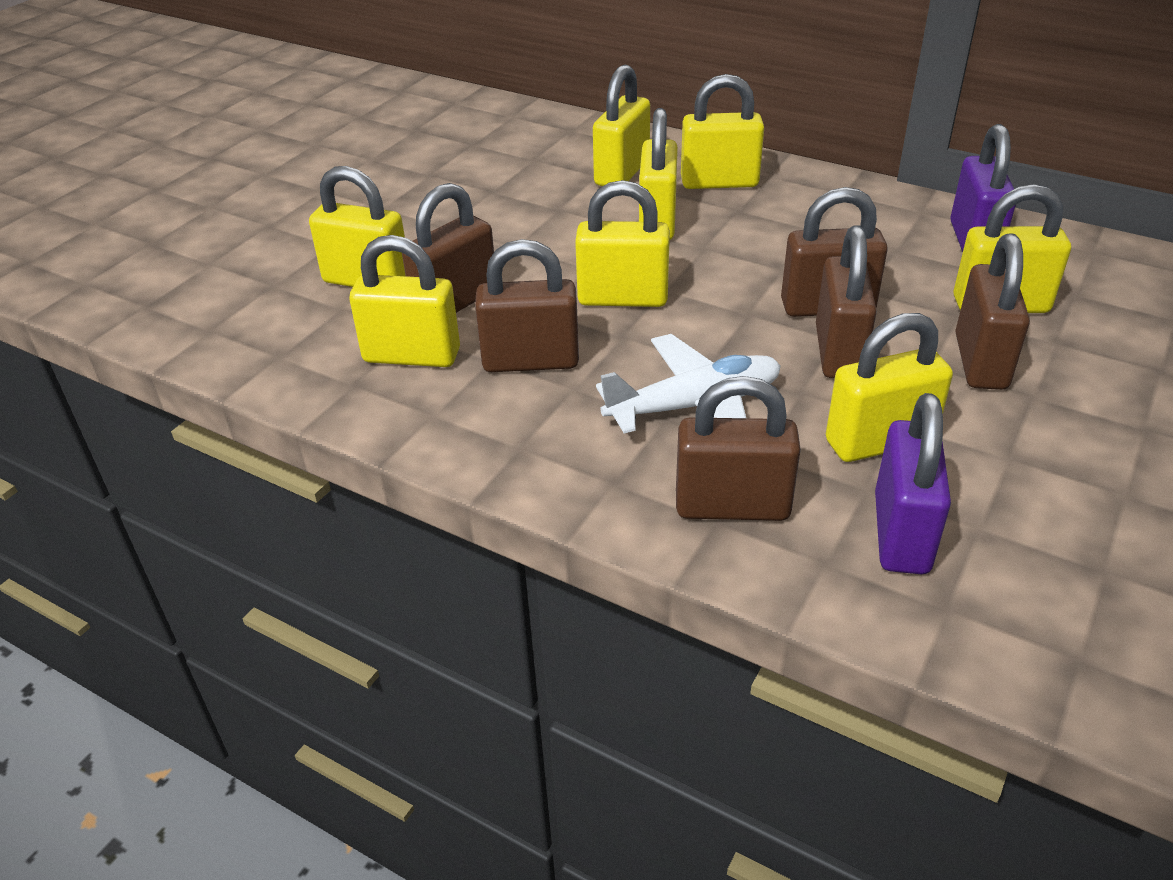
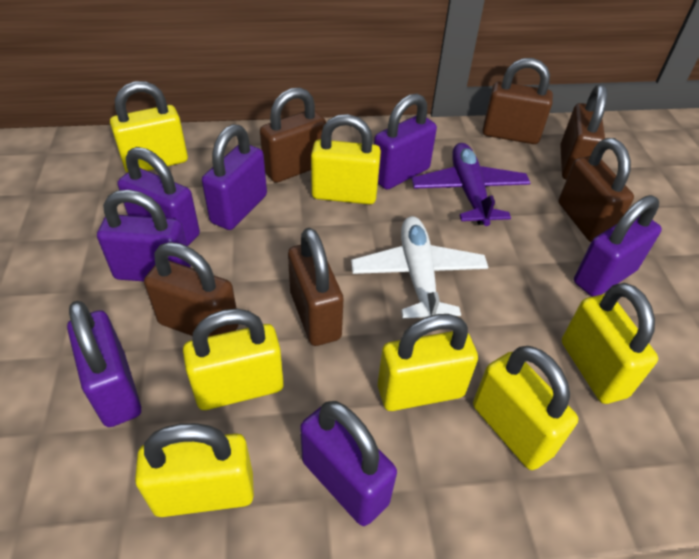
purple padlock: [875,393,951,574] [950,124,1016,252] = 2 -> [67,301,141,427] [97,190,191,281] [117,147,200,246] [202,124,267,230] [300,401,397,526] [374,93,437,190] [574,195,662,297] = 7
purple plane: none = 0 -> [412,143,531,226] = 1
yellow padlock: [309,166,405,287] [349,235,460,367] [575,180,670,307] [593,65,650,186] [639,108,678,240] [681,74,764,189] [826,313,953,462] [953,184,1071,313] = 8 -> [110,81,188,172] [135,423,254,517] [183,309,284,410] [311,114,381,204] [378,314,478,411] [473,346,578,470] [562,283,658,404] = 7

